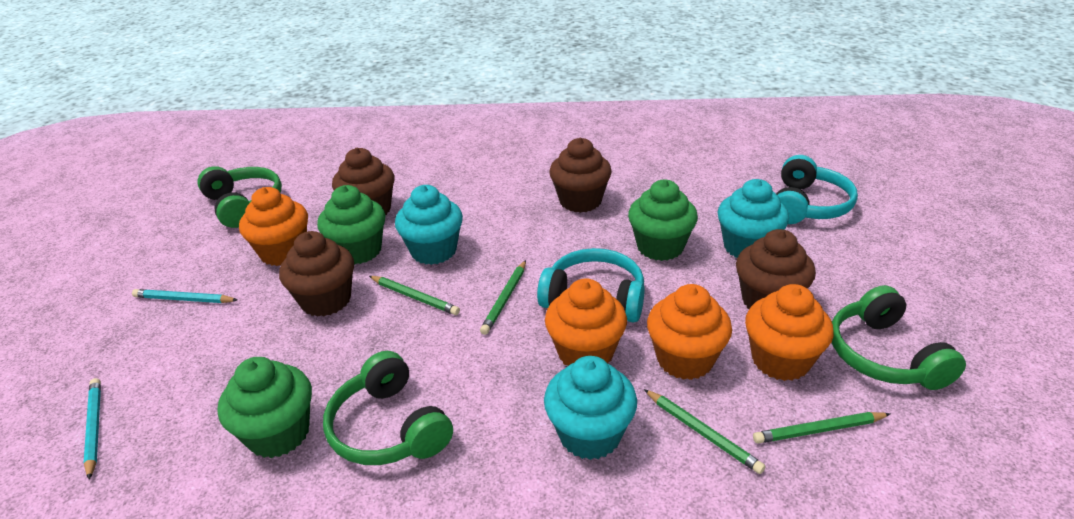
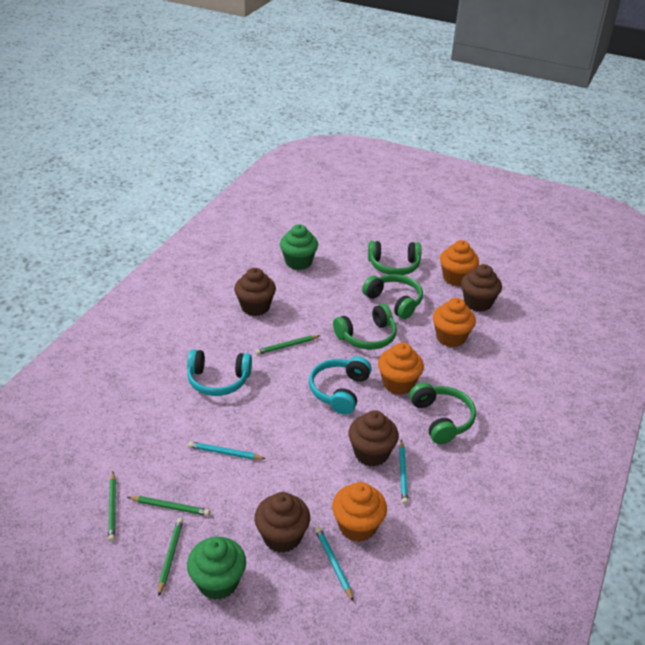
green cupcake: [218,357,312,458] [317,185,386,265] [628,180,698,261] = 3 -> [187,537,246,600] [280,224,318,270] = 2
green headphones: [197,166,282,228] [323,351,453,465] [832,285,966,390] = 3 -> [333,304,397,350] [362,274,423,319] [368,241,421,275] [409,382,476,444] = 4
turquoise cupcake: [395,185,463,265] [544,356,637,460] [718,179,789,258] = 3 -> none = 0
turquoise pencil: [83,378,101,480] [132,289,238,303] = 2 -> [188,441,266,460] [315,527,354,602] [399,440,408,504] = 3

